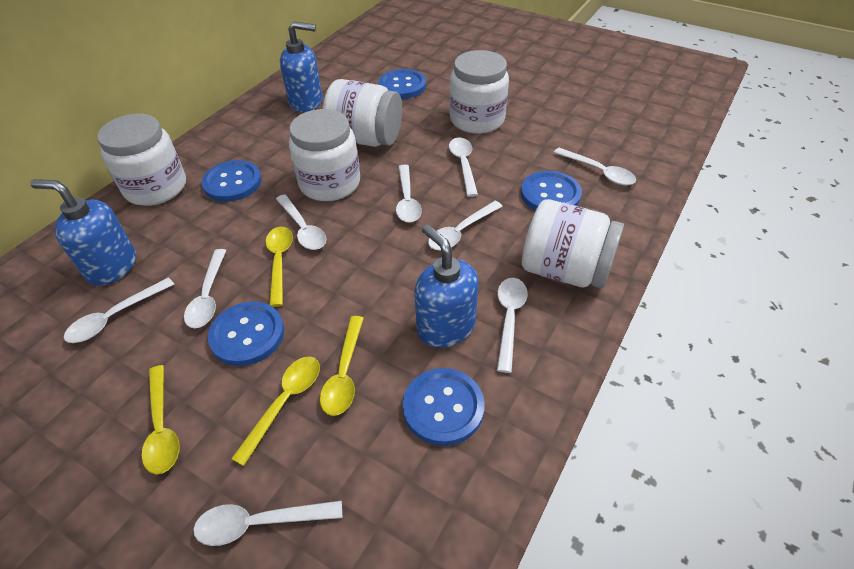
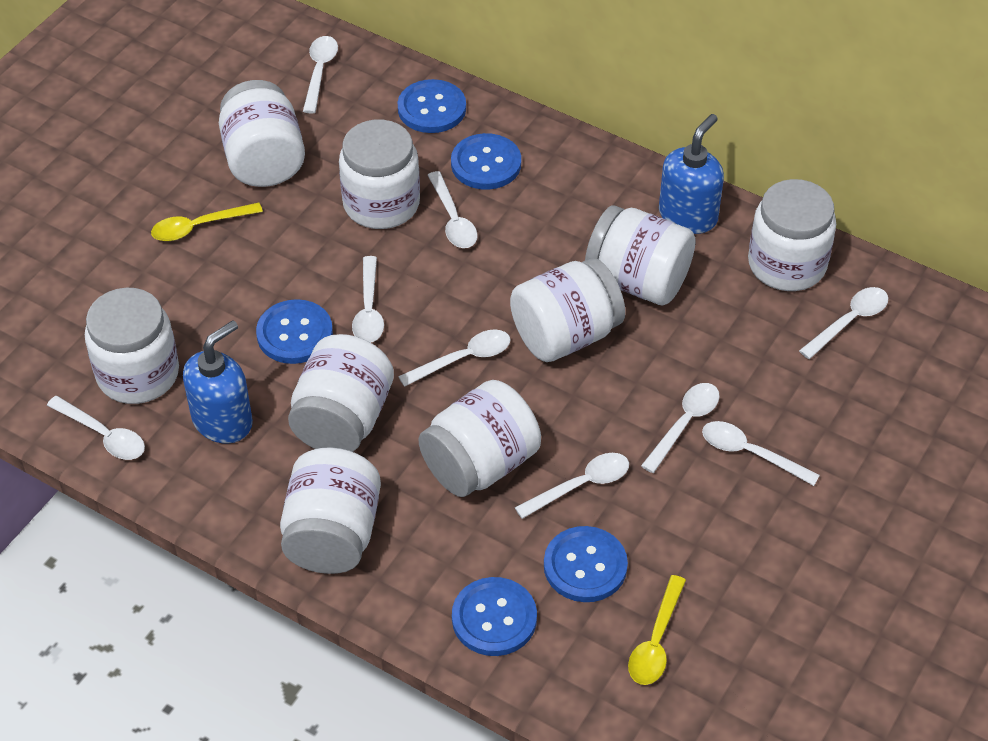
blue soap dispenser: [30,179,136,286] [280,21,322,112] [414,224,478,348] = 3 -> [183,320,253,444] [659,114,724,234] = 2
white jar: [97,114,186,206] [289,109,360,201] [323,79,402,147] [450,50,509,134] [522,199,624,289] = 5 -> [85,288,179,404] [219,80,305,187] [280,447,381,574] [288,334,394,452] [339,120,420,229] [419,380,541,497] [510,258,625,362] [585,206,696,305] [748,179,836,291] = 9
yellow spoon: [141,365,180,474] [231,356,320,466] [265,227,293,307] [320,316,364,416] = 4 -> [151,203,263,241] [628,575,686,685] = 2

